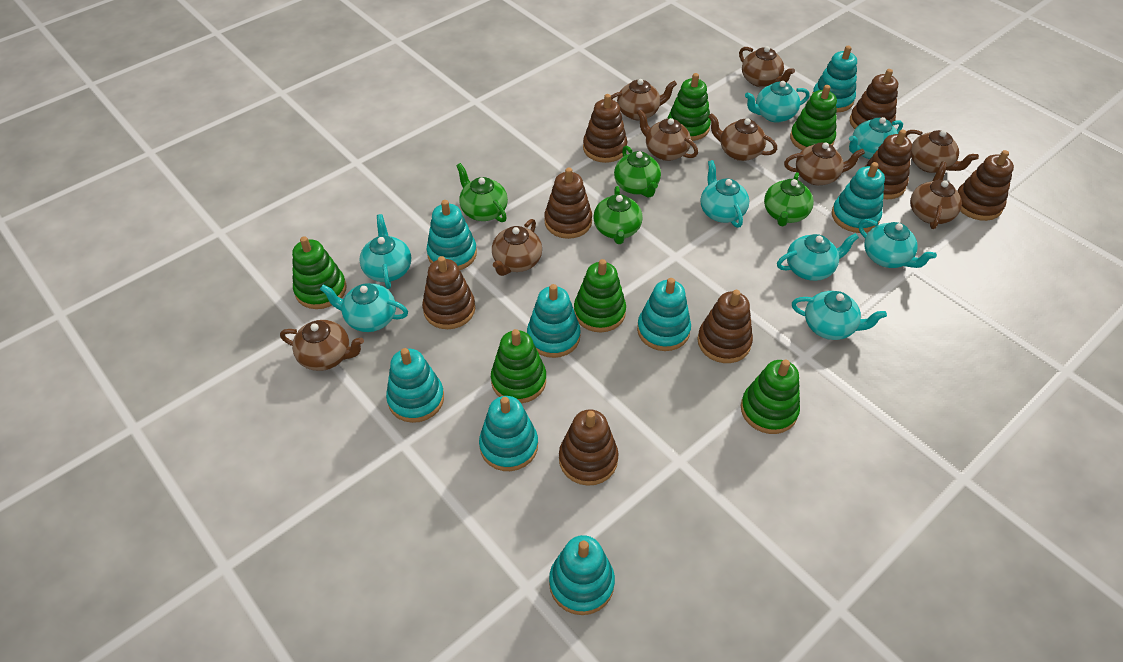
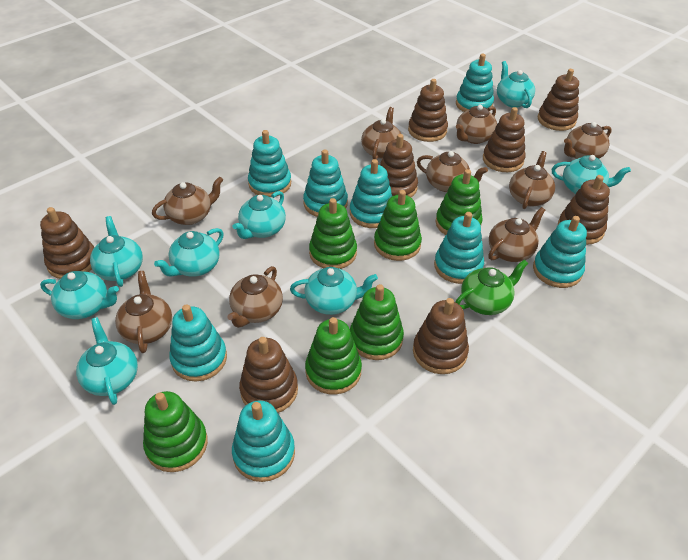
green teapot: [456,163,508,222] [593,186,643,244] [614,145,661,198] [764,172,814,227] = 4 -> [456,260,528,315] = 1

